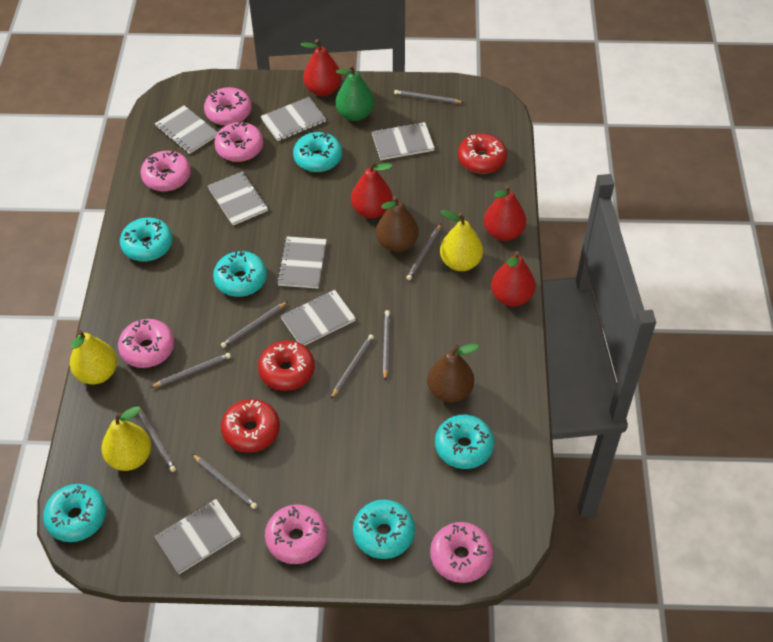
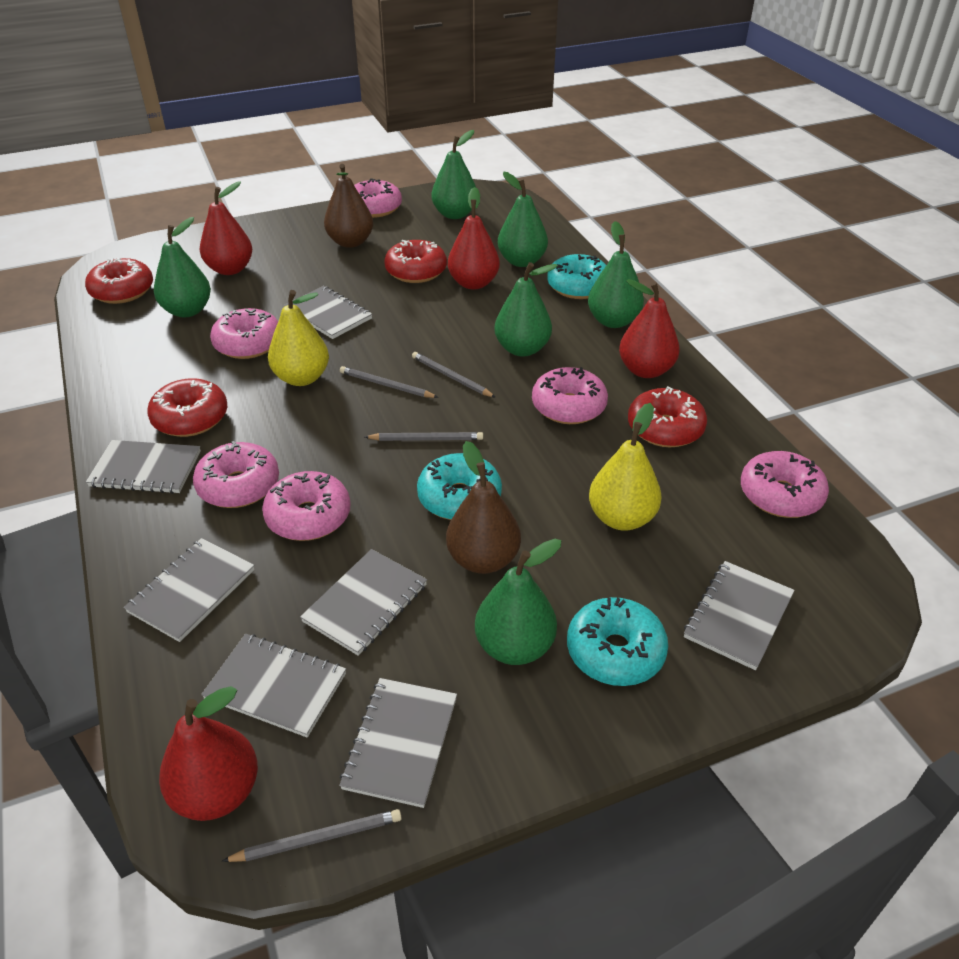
green pear: [336,64,375,121] = 1 -> [154,217,211,317] [431,130,476,219] [475,539,562,665] [494,262,558,357] [498,172,548,267] [588,221,644,328] = 6
grey pencil: [136,405,176,472] [150,353,231,388] [192,454,257,509] [221,302,287,348] [331,334,374,399] [383,310,390,380] [394,90,464,103] [406,224,441,280] = 8 -> [222,809,402,862] [340,366,439,398] [365,432,483,441] [412,352,496,398] = 4
red donut: [221,399,280,453] [258,340,315,391] [458,133,507,173] = 3 -> [85,258,153,304] [147,378,227,437] [384,240,447,283] [628,386,707,447] = 4
turquoise donut: [43,484,106,542] [120,217,173,261] [213,251,267,297] [293,132,342,172] [353,499,415,559] [435,415,494,469] = 6 -> [417,453,502,520] [547,254,606,299] [567,597,668,686] = 3
yellow pear: [70,330,117,384] [101,406,151,471] [440,210,483,271] = 3 -> [268,290,329,386] [589,403,662,531] = 2

